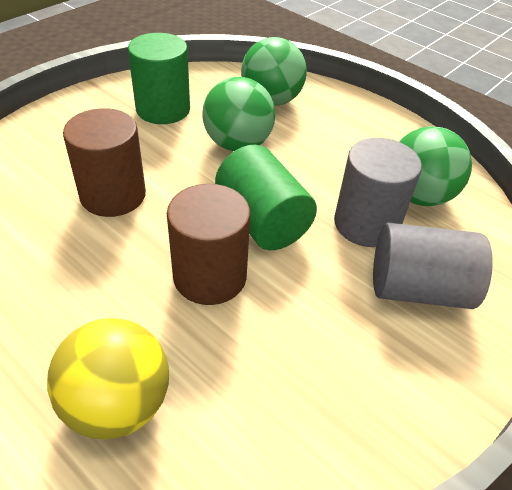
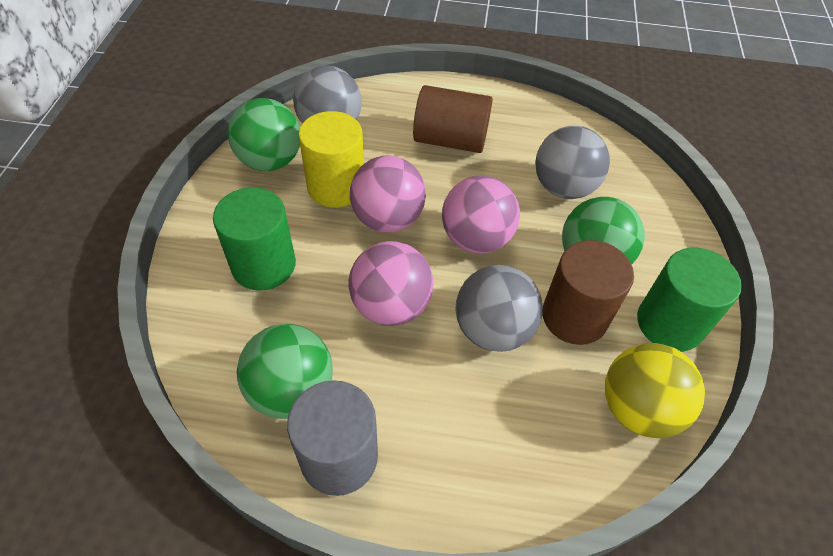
grey ball: none = 0 -> [293,66,361,124] [455,265,543,352] [535,126,610,199] = 3
grey cylinder: [334,138,422,247] [373,222,493,309] = 2 -> [287,380,378,496] = 1
pink ball: none = 0 -> [349,241,433,326] [350,155,426,232] [442,175,520,254] = 3
yellow cylinder: none = 0 -> [298,111,364,208] = 1

